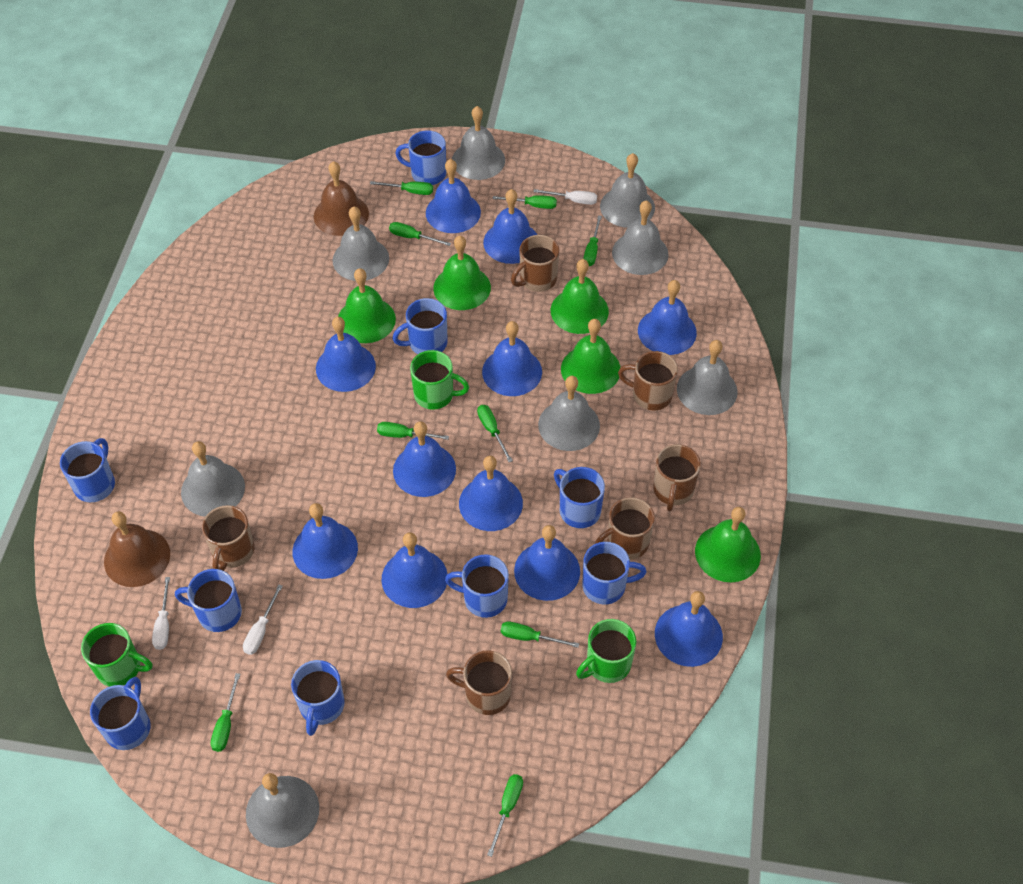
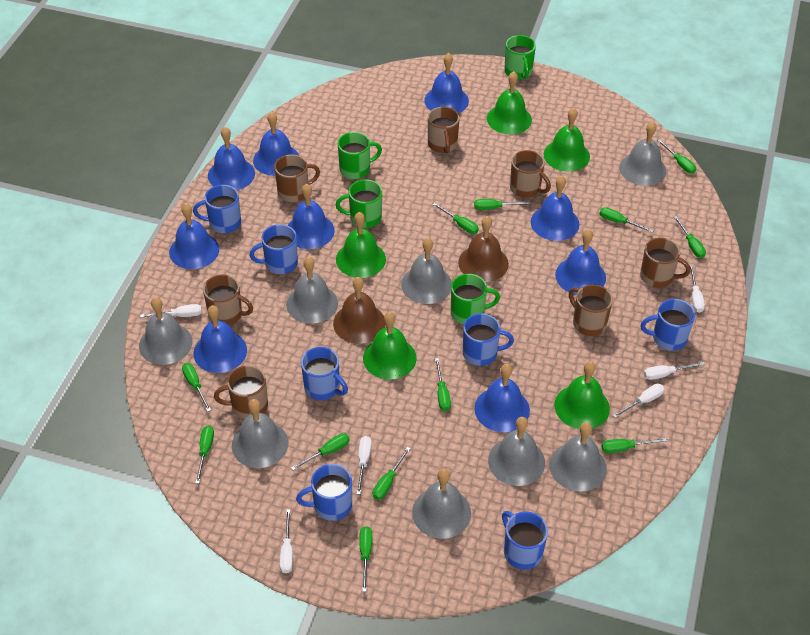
blue bell: [292,503,358,579] [316,317,376,392] [381,532,447,608] [393,421,456,497] [426,159,481,233] [459,456,523,531] [482,321,542,396] [483,189,537,264] [514,525,580,601] [638,280,697,355] [655,591,723,667] = 11 -> [169,203,219,269] [193,305,247,373] [208,127,255,190] [253,112,299,176] [287,184,335,249] [424,53,469,113] [474,364,530,432] [531,176,580,241] [555,229,606,295] = 9
blue mug: [60,438,115,502] [90,677,151,750] [175,569,242,632] [291,660,345,736] [392,298,448,354] [395,130,446,185] [445,554,509,618] [554,467,605,528] [582,542,647,605] = 9 -> [193,185,241,233] [250,224,298,274] [296,464,352,521] [301,347,348,400] [463,313,514,366] [502,511,548,570] [641,299,695,351] = 7
brown mug: [202,505,254,571] [446,650,512,715] [511,235,559,292] [595,497,655,560] [618,351,678,410] [653,444,701,511] = 6 -> [203,274,253,325] [214,365,268,419] [274,154,320,202] [428,107,460,154] [510,150,551,198] [569,284,613,336] [640,238,691,288] = 7
green mug: [81,623,153,687] [410,350,469,410] [576,619,636,683] = 3 -> [336,179,382,228] [338,132,382,179] [451,274,500,324] [504,35,536,79] = 4
green screwdriver: [211,673,240,752] [370,181,433,195] [377,422,449,440] [389,222,451,246] [477,405,513,462] [487,774,523,857] [493,195,557,209] [501,621,579,648] [584,215,602,266] = 9 -> [182,363,211,412] [195,426,214,484] [291,433,350,470] [359,526,372,592] [373,447,411,500] [433,203,479,234] [435,358,451,411] [474,199,531,210] [599,207,654,233] [602,438,667,453] [657,139,696,174] [674,216,706,258] = 12
white screwdriver: [152,577,170,650] [243,584,283,655] [534,189,597,205] = 3 -> [140,304,202,318] [280,509,293,573] [357,436,372,495] [613,384,665,418] [644,362,705,380] [690,265,705,313] = 6

